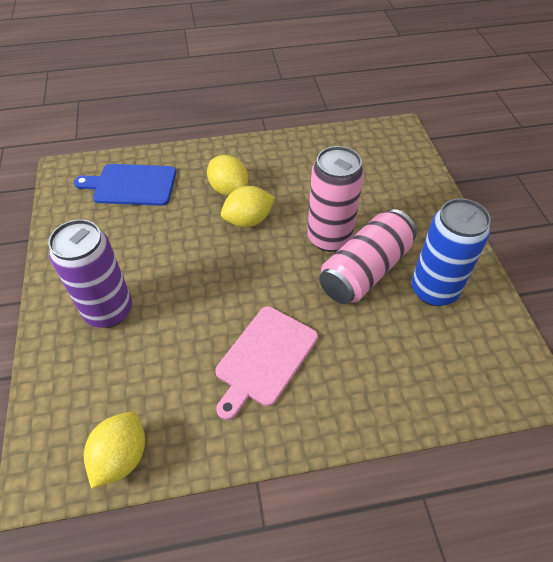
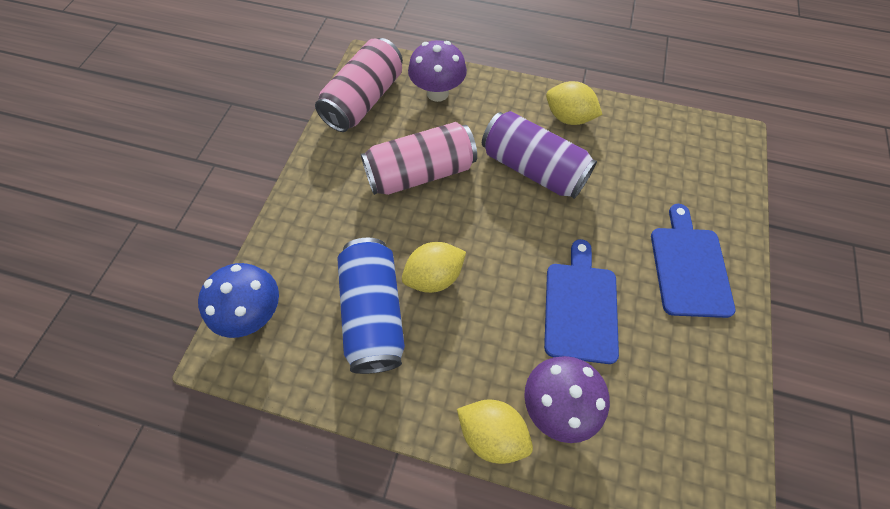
blue cutting board: [74,164,176,206] = 1 -> [544,239,619,364] [651,204,736,318] = 2
blue mushroom: none = 0 -> [198,263,279,338] = 1
pink cutting board: [215,306,318,420] = 1 -> none = 0
purple mushroom: none = 0 -> [408,40,467,102] [524,356,610,443] = 2

